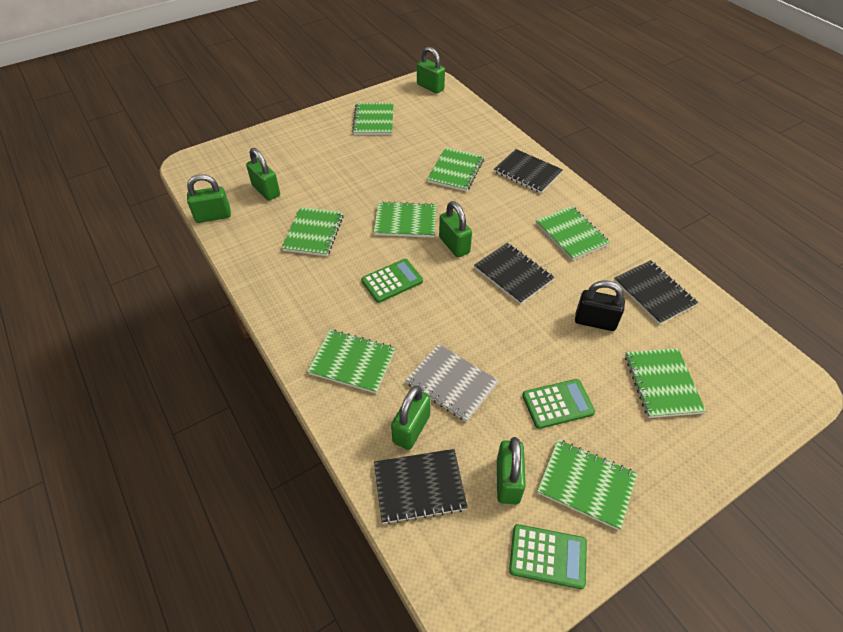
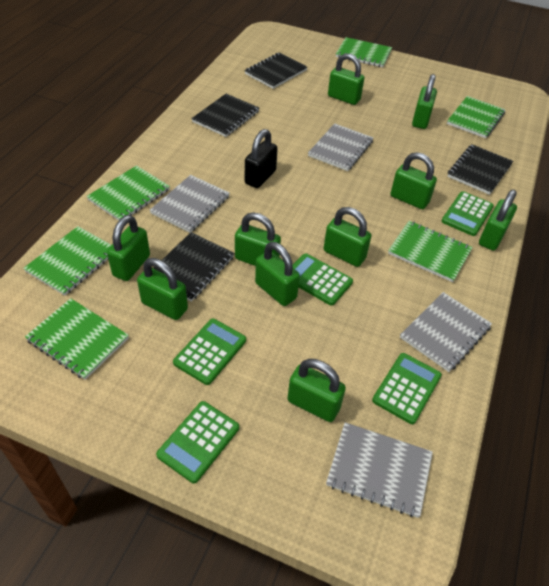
green calculator: [361,259,423,303] [509,524,587,589] [522,379,595,429] = 3 -> [156,401,239,483] [173,319,246,385] [293,253,353,306] [372,353,442,424] [442,191,494,236] = 5
green notebook: [282,207,344,256] [307,330,395,393] [352,103,394,135] [374,201,436,238] [427,148,484,192] [536,206,610,260] [537,439,637,530] [625,348,706,418] = 8 -> [23,226,111,296] [25,298,129,380] [86,165,170,221] [336,37,392,67] [388,221,473,282] [447,96,506,138] = 6
green padlock: [187,174,231,223] [246,148,280,201] [391,385,431,450] [417,47,445,94] [439,201,472,258] [497,437,526,504] = 6 -> [107,215,150,281] [137,258,188,320] [235,212,281,266] [255,242,300,306] [287,359,346,422] [324,207,371,267] [328,53,364,105] [390,152,437,209] [412,74,437,129] [479,189,517,251] = 10
grey notebook: [406,344,499,422] = 1 -> [150,175,230,233] [308,123,373,171] [326,422,433,518] [400,292,492,372] = 4

